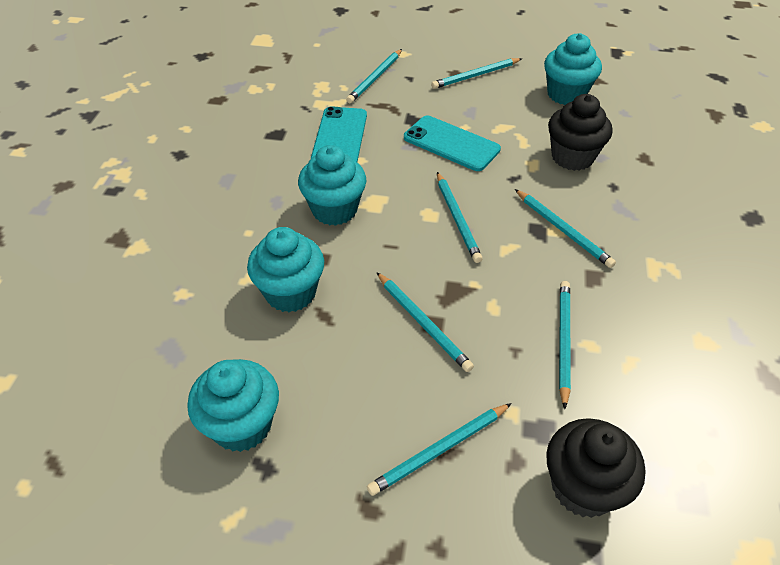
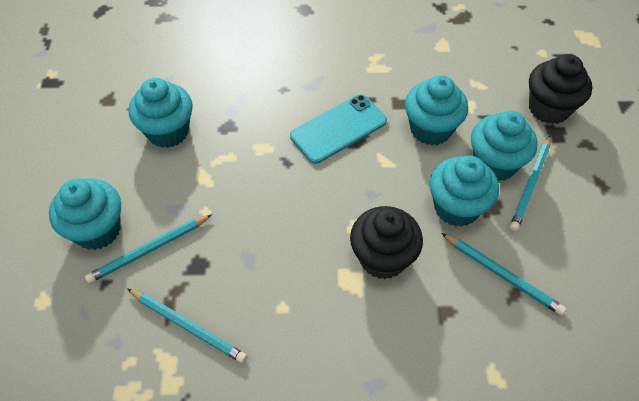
turquoise cupcake: [187,359,279,452] [247,227,324,312] [298,145,366,226] [544,33,602,105] = 4 -> [49,178,121,250] [129,78,193,148] [405,75,468,145] [430,155,499,227] [471,111,538,181] = 5
turquoise pencil: [346,49,402,103] [367,403,512,496] [377,272,474,372] [431,58,522,89] [437,172,483,263] [515,189,616,268] [559,281,571,409] = 7 -> [85,215,212,283] [127,289,247,363] [441,233,566,316] [510,135,551,231] = 4
turquoise phone: [311,106,367,162] [404,115,501,171] = 2 -> [290,94,387,164] = 1

